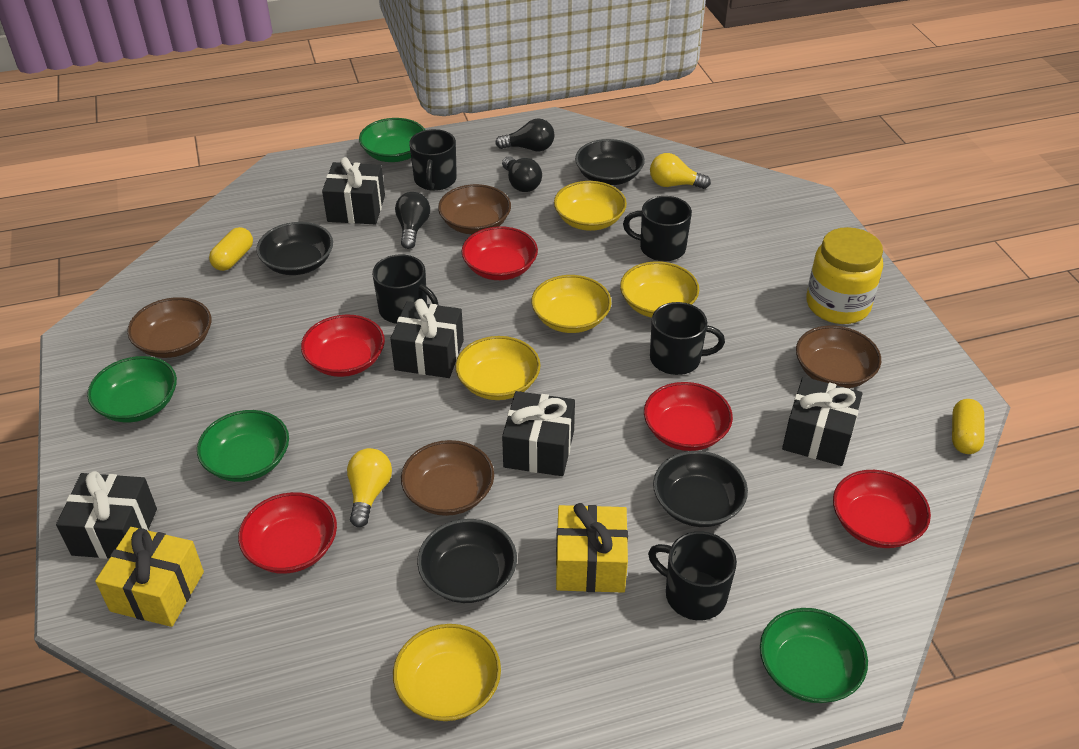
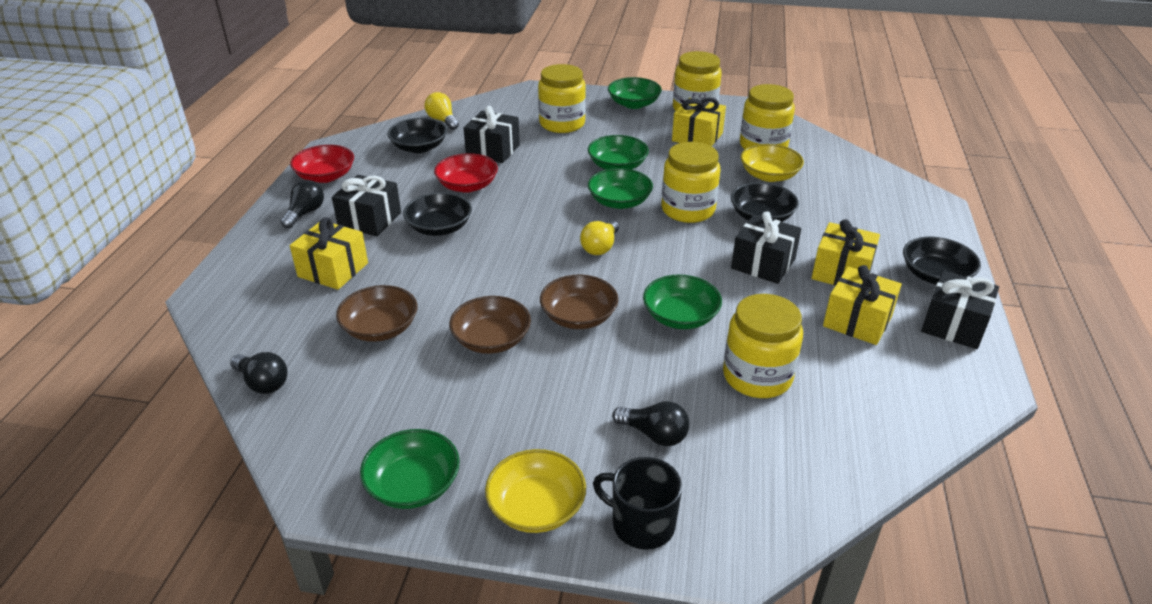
black gift: [56,471,157,559] [322,157,385,224] [390,299,464,378] [502,391,575,476] [782,377,863,466] = 5 -> [332,175,401,236] [464,106,520,163] [731,211,801,284] [921,270,999,349] = 4
black mug: [372,254,439,324] [409,129,457,191] [623,196,692,262] [648,532,737,620] [650,302,725,375] = 5 -> [593,457,682,550] = 1
brown bowl: [127,297,211,358] [401,440,494,516] [438,184,511,234] [796,326,881,388] = 4 -> [336,285,417,342] [449,296,531,354] [540,275,618,329] = 3
green bowl: [87,356,177,423] [197,410,289,482] [359,118,425,162] [760,608,868,703] = 4 -> [360,429,460,509] [588,135,649,170] [588,168,653,209] [608,77,662,109] [643,275,722,329] = 5
red bowl: [238,492,337,574] [301,314,385,377] [461,226,538,280] [644,382,733,451] [833,470,931,548] = 5 -> [290,145,354,183] [434,153,498,193] = 2
yellow bowl: [393,624,501,721] [455,336,541,400] [531,275,611,333] [554,181,627,231] [620,261,699,318] = 5 -> [485,449,586,533] [741,144,804,182] = 2
yellow capsule: [209,227,253,271] [952,399,985,454] = 2 -> none = 0
yellow gift: [95,527,204,627] [556,503,628,593] = 2 -> [290,217,368,290] [672,98,726,146] [811,219,880,286] [823,265,902,345] = 4
yellow jar: [806,227,883,324] = 1 -> [538,64,586,133] [661,142,720,223] [673,51,722,111] [723,294,803,398] [740,84,795,149] = 5

